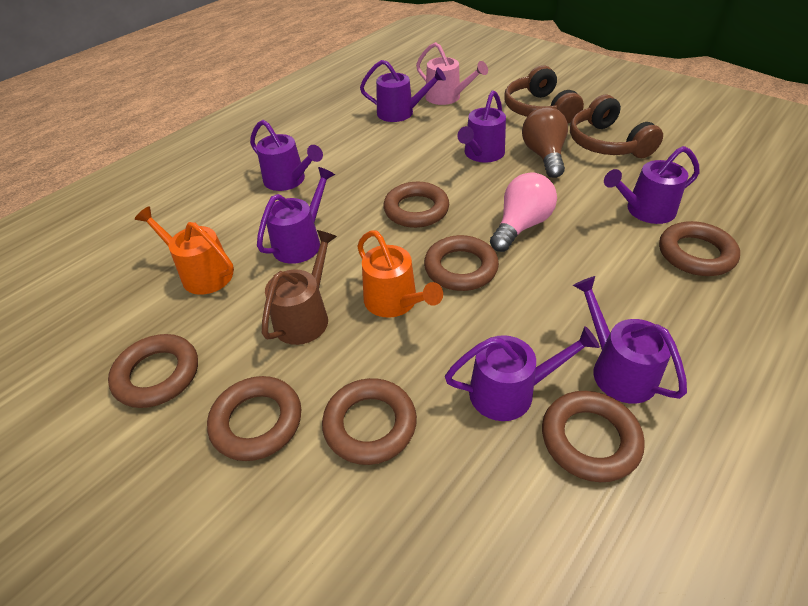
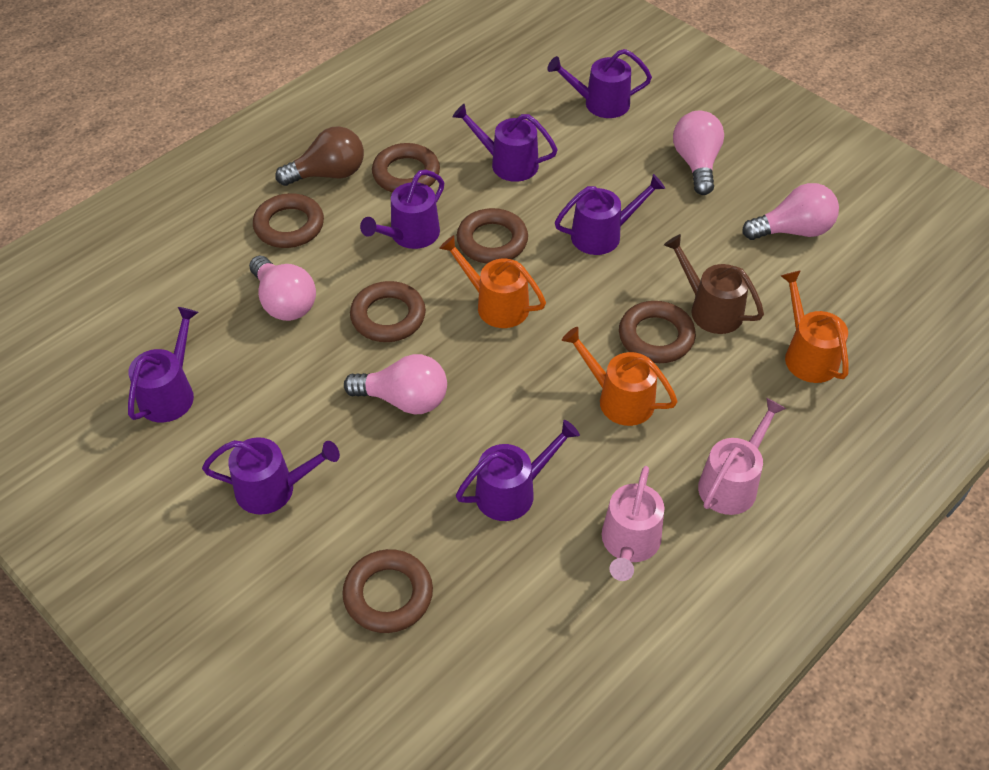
brown headphones: [504,65,584,123] [570,95,663,158] = 2 -> none = 0
brown ring: [108,334,198,408] [207,376,301,461] [322,378,417,465] [384,182,449,228] [424,235,499,291] [542,391,645,482] [659,221,740,276] = 7 -> [253,193,324,248] [342,549,433,633] [350,281,426,342] [372,143,440,193] [457,208,528,264] [619,301,696,363] = 6
orange watering can: [135,206,234,295] [357,230,443,318] = 2 -> [439,235,546,328] [562,327,678,426] [781,270,849,383] = 3
pink light bulb: [490,172,557,252] = 1 -> [249,256,316,321] [344,354,447,414] [673,111,724,195] [742,183,839,240] = 4
pink watering can: [416,42,488,105] = 1 -> [602,466,664,581] [698,398,786,515] = 2

